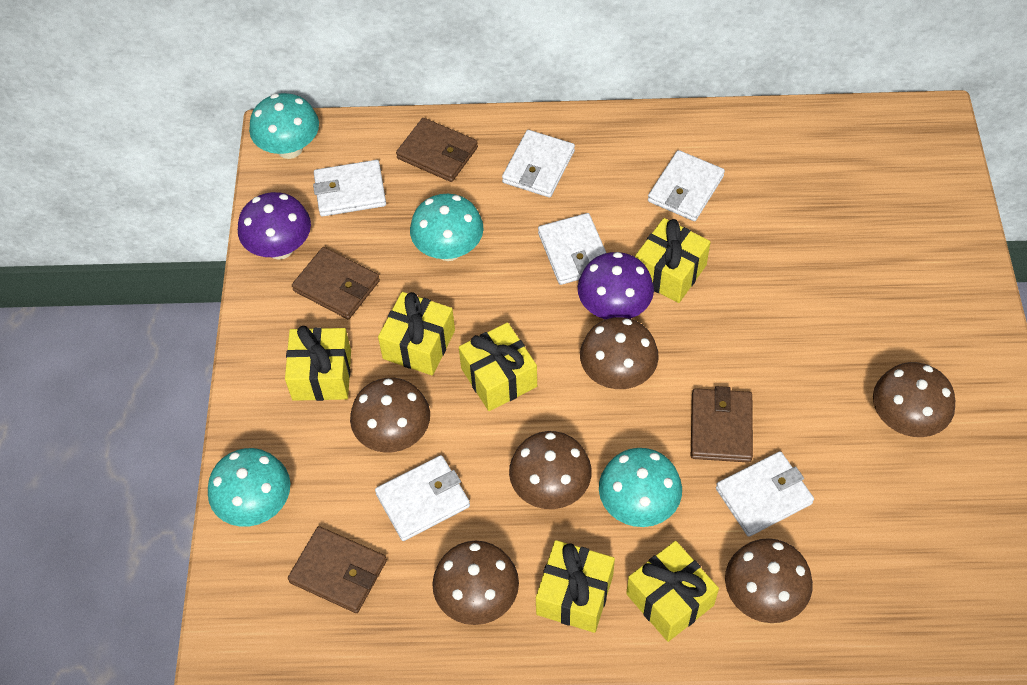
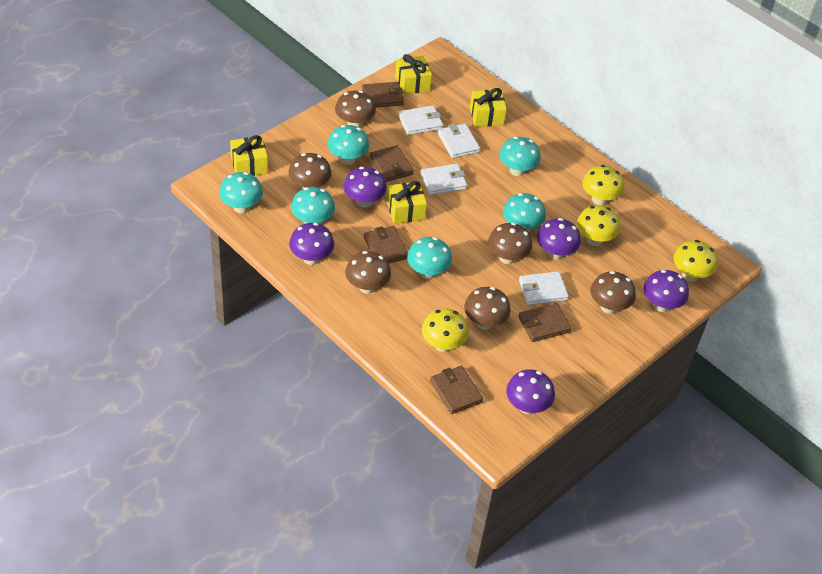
brown wallet: [288,526,387,613] [292,247,380,319] [396,118,478,182] [691,386,753,463] = 4 -> [362,82,404,108] [364,226,408,263] [370,145,414,182] [430,366,483,414] [518,303,572,342] = 5
purple mushroom: [238,192,311,260] [578,252,654,320] = 2 -> [289,223,334,265] [344,167,387,208] [506,369,555,414] [537,218,581,260] [644,270,689,312] = 5
turquoise mushroom: [208,448,290,527] [249,93,319,159] [410,194,484,261] [599,448,682,527] = 4 -> [219,172,263,213] [291,187,335,224] [327,125,369,165] [407,237,452,279] [499,137,541,176] [503,193,546,232] = 6
white wallet: [313,160,386,217] [375,455,470,541] [502,130,575,198] [538,213,606,285] [648,150,725,221] [716,451,814,537] = 6 -> [398,106,443,135] [421,164,467,195] [438,124,480,158] [519,271,569,305] = 4
yellow gift: [285,326,351,401] [378,292,455,376] [459,322,537,411] [536,540,615,633] [626,541,719,642] [635,218,710,303] = 6 -> [230,135,268,176] [387,181,427,224] [395,54,432,95] [470,88,507,127] = 4
yellow mushroom: none = 0 -> [422,308,469,352] [577,205,620,246] [582,165,624,205] [673,240,718,282] = 4

